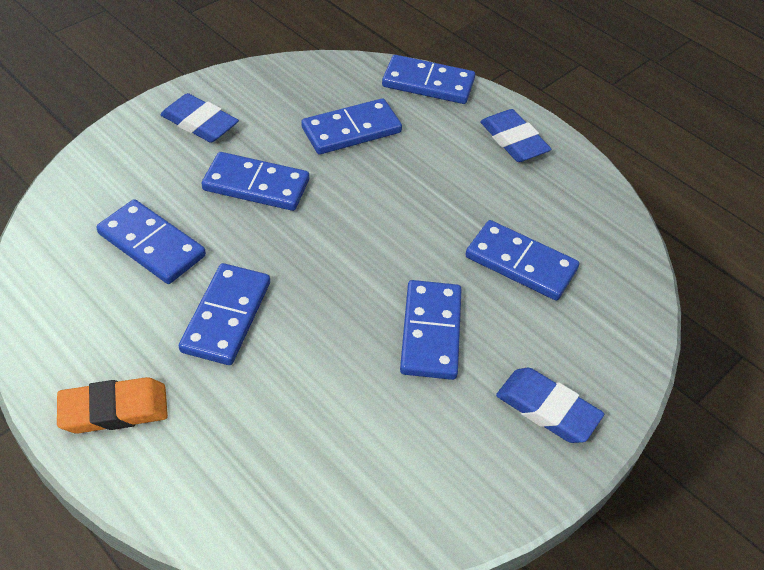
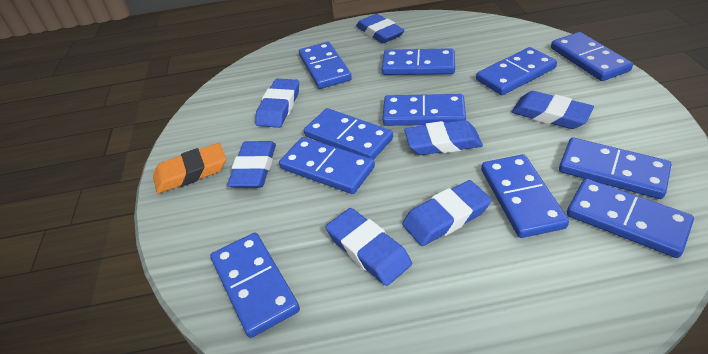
blue domino: [96,199,206,284] [179,263,270,365] [201,152,309,211] [301,98,402,154] [382,55,475,104] [400,280,462,380] [465,220,579,300] = 7 -> [210,233,300,338] [279,137,375,194] [299,42,352,89] [304,108,393,160] [382,48,455,75] [383,94,466,126] [476,47,557,95] [481,154,569,238] [551,32,633,81] [559,138,671,199] [567,179,694,258] = 11
blue eraser: [160,93,239,143] [480,109,552,162] [496,368,604,443] = 3 -> [227,141,276,188] [255,79,299,128] [326,208,412,286] [356,14,405,43] [402,180,492,246] [404,120,483,155] [512,91,594,129] = 7

